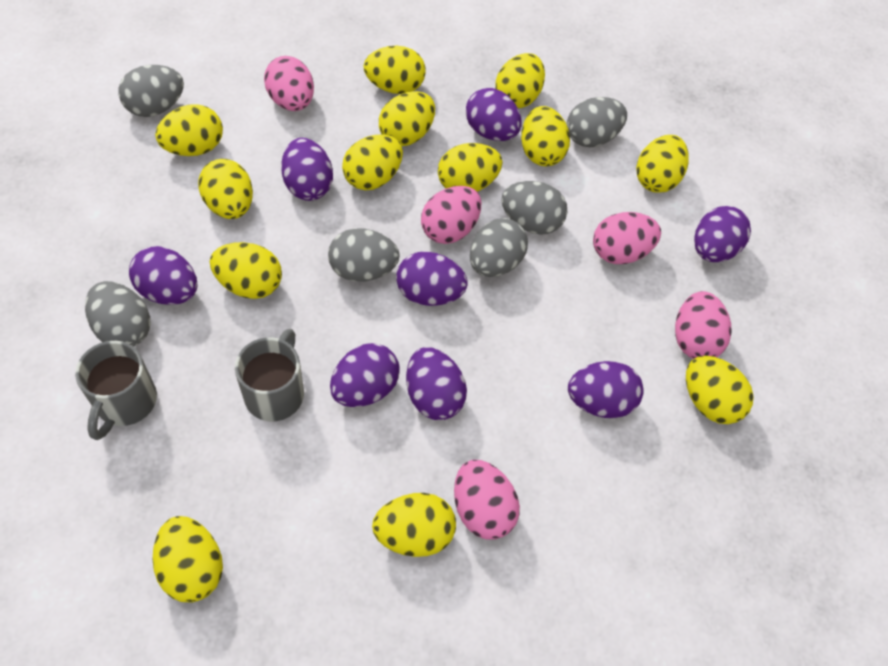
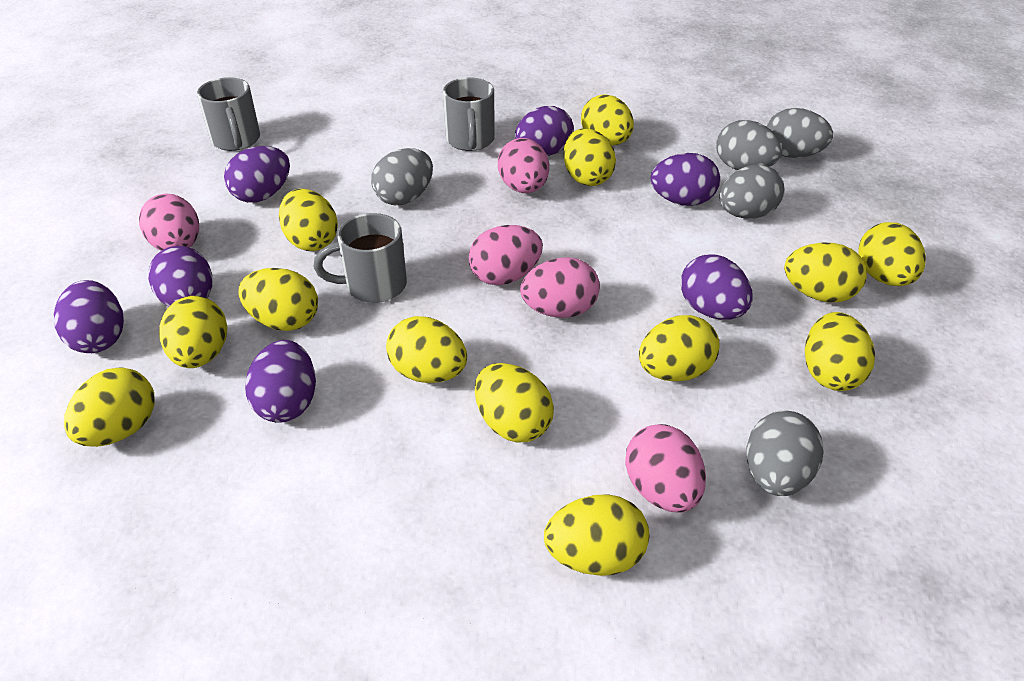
grey egg: [85,281,150,347] [118,65,184,117] [328,228,400,282] [470,218,528,277] [501,181,567,235] [567,97,627,147] = 6 -> [371,148,433,205] [716,120,782,170] [719,164,785,219] [747,411,823,496] [767,108,833,158] = 5
grey mug: [75,341,157,440] [235,329,304,421] = 2 -> [197,77,260,151] [314,213,407,303] [443,77,495,151] = 3
purple egg: [129,246,198,305] [281,138,333,201] [330,343,400,407] [396,251,468,306] [406,347,467,420] [466,88,522,141] [568,361,644,418] [694,206,751,262] = 8 -> [54,280,124,353] [148,246,212,307] [224,146,290,203] [245,340,316,423] [515,106,574,156] [650,153,720,206] [681,254,753,320] = 7

